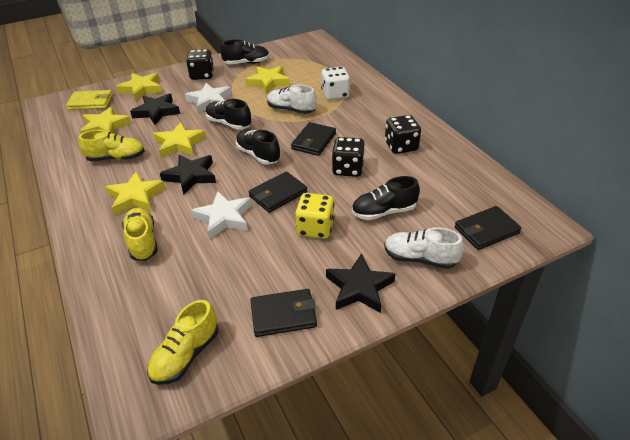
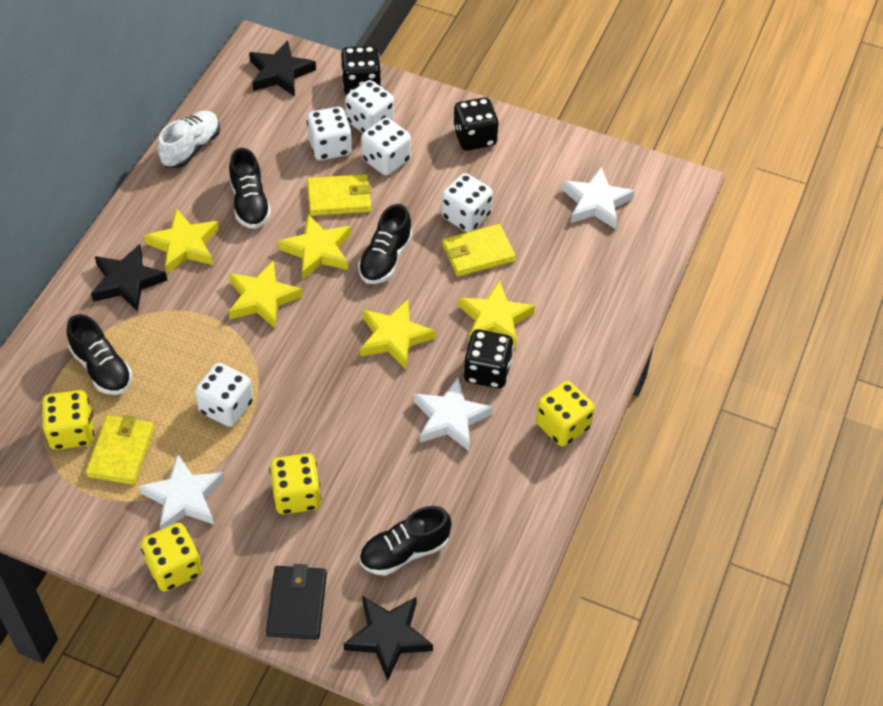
black wallet: [249,171,307,213] [250,289,317,337] [291,122,336,156] [455,206,522,250] = 4 -> [266,564,327,640] = 1
white dice: [321,67,350,100] = 1 -> [195,363,253,427] [307,107,352,160] [345,80,394,133] [361,118,411,176] [441,173,493,232] = 5
white shoe: [267,85,317,114] [384,227,464,269] = 2 -> [158,110,220,168] = 1
white star: [185,83,231,113] [191,191,252,239] = 2 -> [139,454,224,530] [414,377,493,451] [562,167,635,229] = 3
yellow dice: [295,193,335,239] = 1 -> [41,390,94,450] [141,523,202,592] [269,453,321,514] [536,381,595,447] = 4
yellow shoe: [78,130,145,161] [122,208,158,261] [147,300,218,385] = 3 -> none = 0
yellow wallet: [66,90,113,110] = 1 -> [86,415,154,485] [307,174,372,216] [442,224,515,277] = 3

